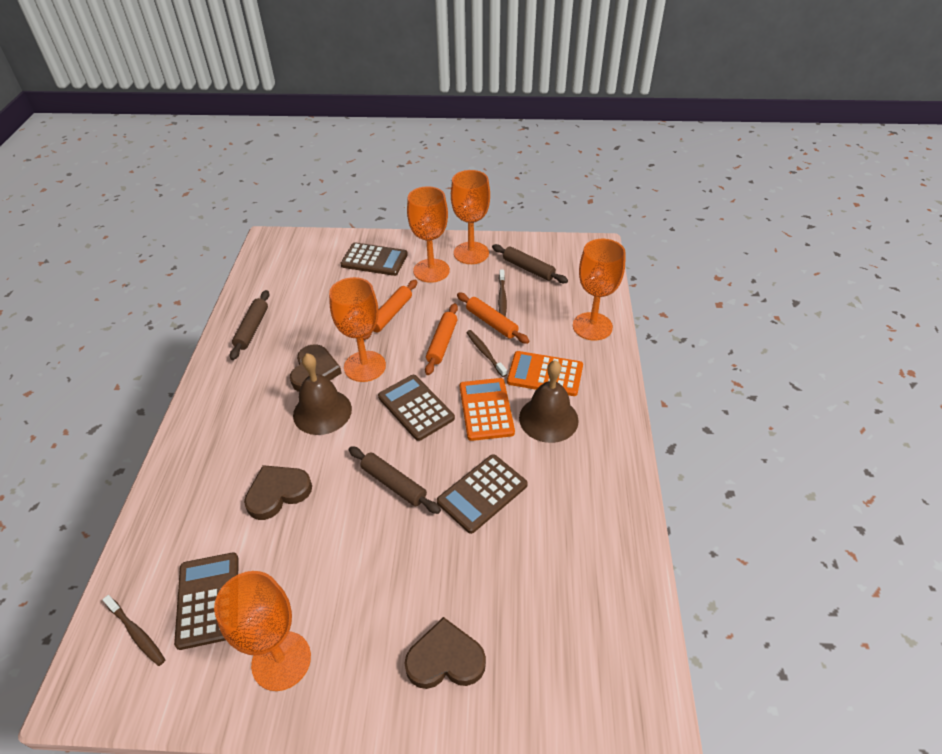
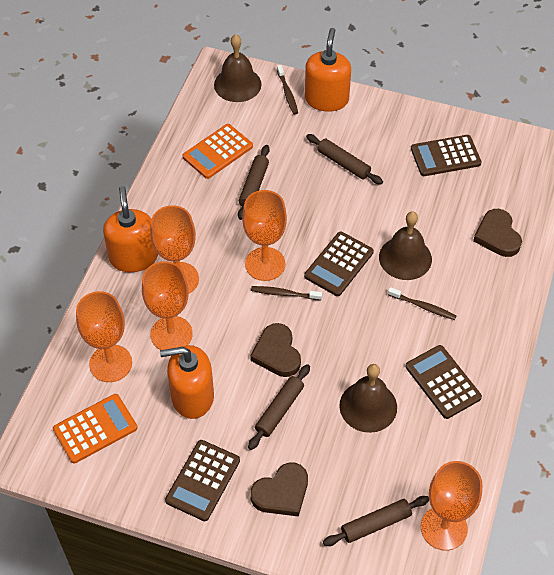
brown bell: [293,353,352,435] [519,360,579,443] = 2 -> [214,34,262,102] [339,364,397,433] [379,211,432,280] = 3
brown rolling pin: [230,290,269,360] [348,446,441,514] [492,244,568,283] = 3 -> [238,145,270,220] [248,364,310,450] [306,134,383,185] [323,496,429,546] = 4
orange rolling pin: [363,280,417,340] [425,303,458,375] [457,293,529,344] = 3 -> none = 0
orange soap dispenser: none = 0 -> [103,186,158,272] [160,345,214,419] [305,28,351,112] = 3

